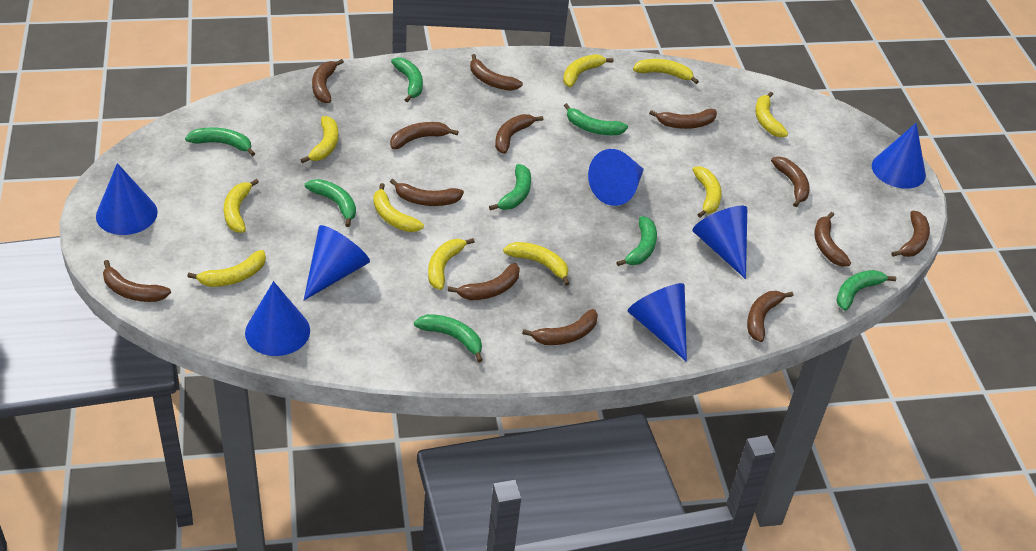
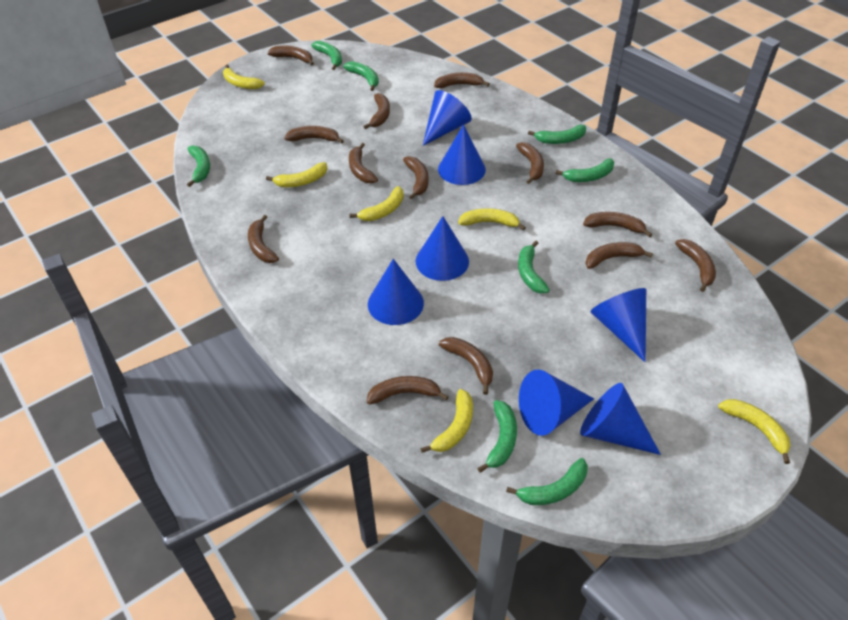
yellow banana: [187,250,266,287] [224,179,259,233] [301,116,338,163] [373,183,424,232] [428,238,475,290] [503,242,570,286] [563,54,614,87] [633,59,699,84] [692,166,722,218] [755,92,788,138] = 10 -> [223,65,265,89] [266,162,327,187] [350,186,404,221] [421,389,473,453] [458,208,526,231] [718,399,791,464] = 6

